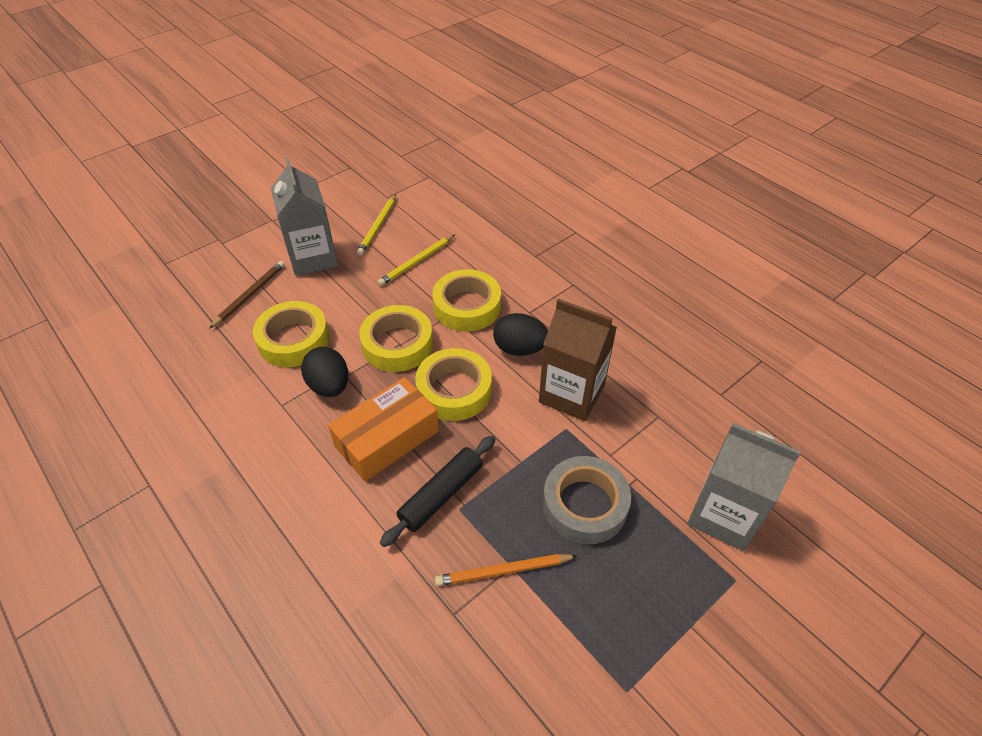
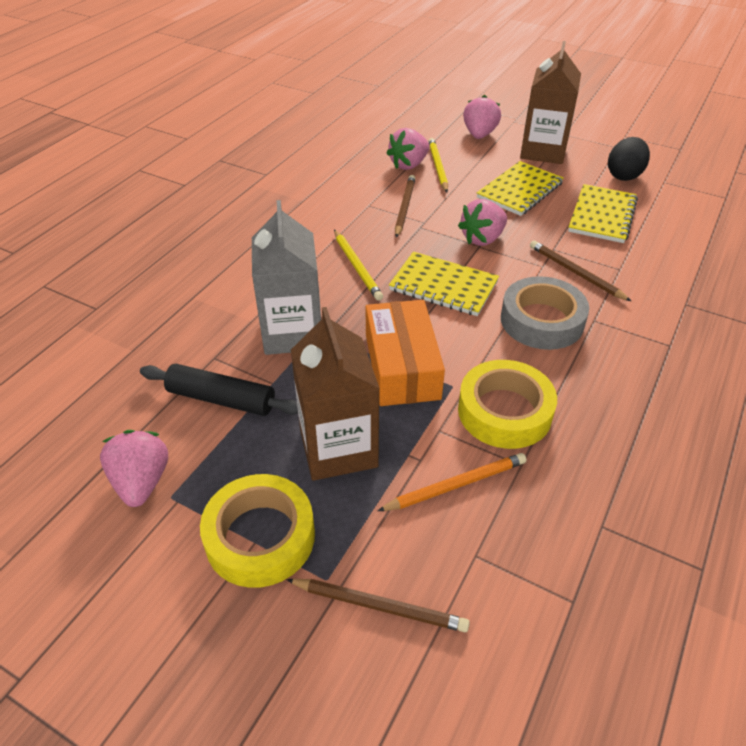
black egg: [301,347,348,397] [493,313,548,356] = 2 -> [608,137,650,181] = 1
brown carton: [539,299,617,421] = 1 -> [291,307,380,481] [520,41,581,164] = 2
brown pencil: [209,261,285,329] = 1 -> [286,579,470,632] [395,175,416,238] [530,241,631,301] = 3
grey carton: [271,158,338,276] [688,423,801,551] = 2 -> [252,200,321,355] = 1
pink strawberry: none = 0 -> [100,430,168,507] [386,128,430,170] [458,199,507,246] [463,95,501,139] = 4
yellow notebook: none = 0 -> [389,252,499,316] [477,161,564,216] [568,184,638,243] = 3
yellow tape: [253,301,329,367] [359,305,433,372] [415,348,492,421] [432,269,501,332] = 4 -> [200,474,315,588] [458,360,557,449] = 2

